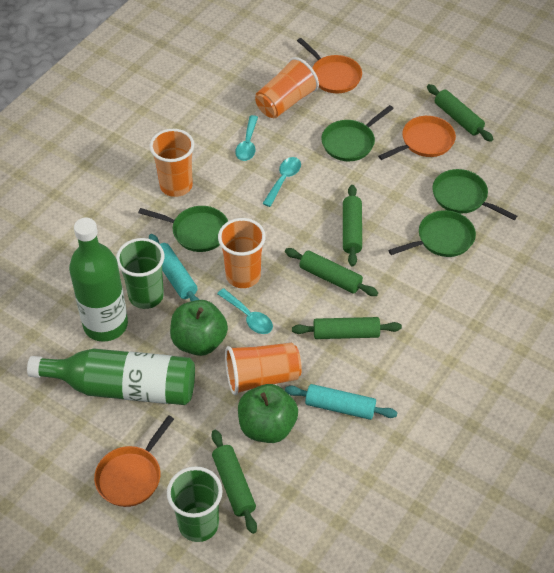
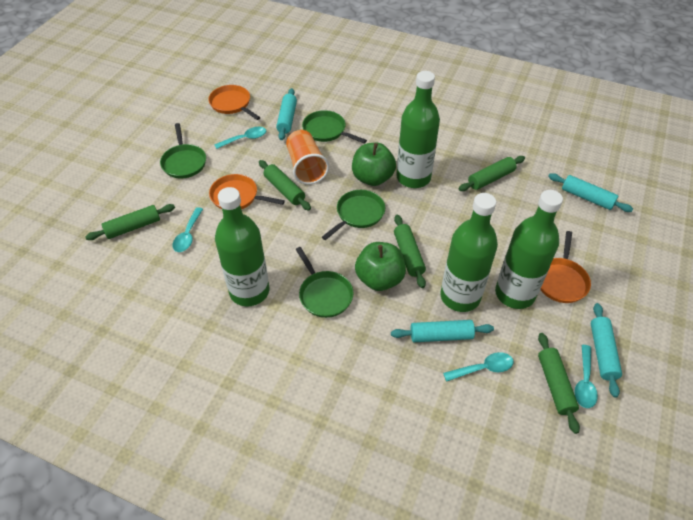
green bottle: [27,348,195,405] [69,218,128,342] = 2 -> [215,187,269,306] [396,71,440,188] [441,193,498,312] [495,190,563,309] = 4
green cup: [116,238,165,309] [167,466,223,542] = 2 -> none = 0
orange cup: [150,129,194,197] [218,218,266,288] [225,343,302,395] [255,57,319,118] = 4 -> [286,130,329,185] = 1
turquoise rolling pin: [149,234,199,301] [285,384,398,420] = 2 -> [276,88,297,140] [391,320,494,342] [548,173,633,212] [591,303,622,398] = 4
turquoise spoon: [217,288,273,334] [235,115,258,161] [262,157,301,207] = 3 -> [173,207,203,252] [214,127,266,149] [443,352,514,382] [574,345,598,408] = 4

